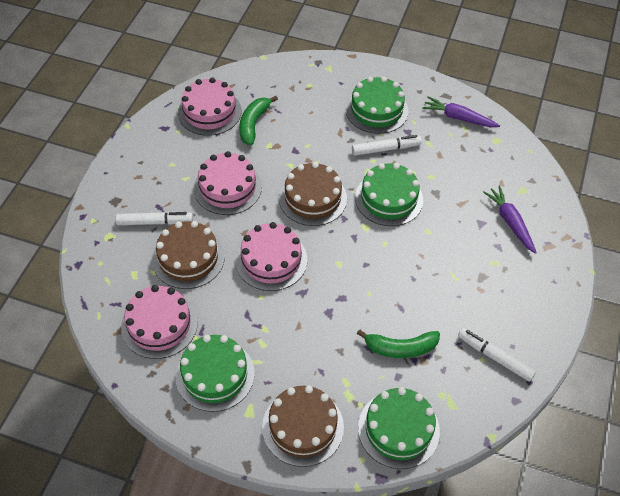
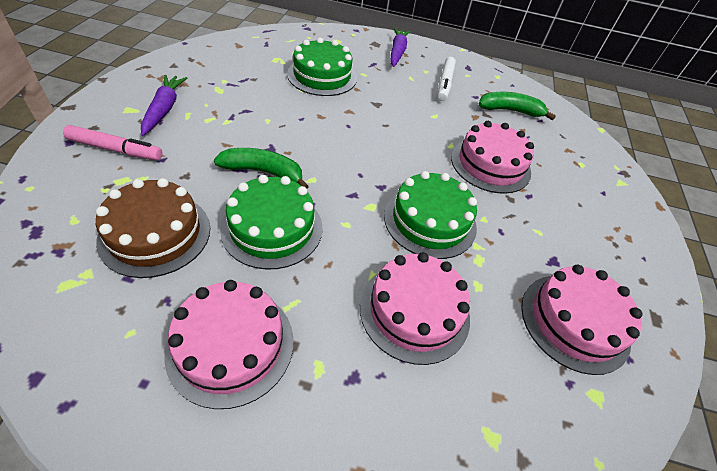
brown cake: [152,221,225,289] [262,385,344,467] [279,162,347,226] = 3 -> [96,178,210,278] = 1
green cake: [175,335,254,412] [345,76,409,134] [355,163,423,226] [358,387,440,469] = 4 -> [220,175,323,270] [287,38,357,96] [384,171,477,259] = 3
pink marker: none = 0 -> [63,125,163,160] = 1
white marker: [116,212,193,225] [352,135,422,156] [458,328,536,382] = 3 -> [438,57,456,101] = 1

